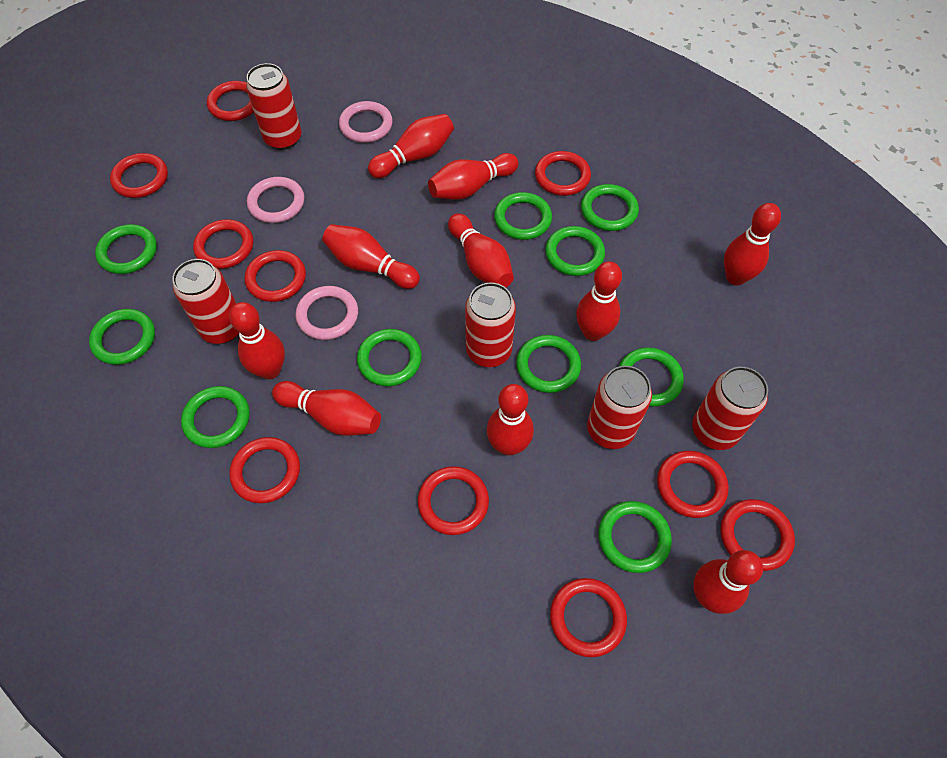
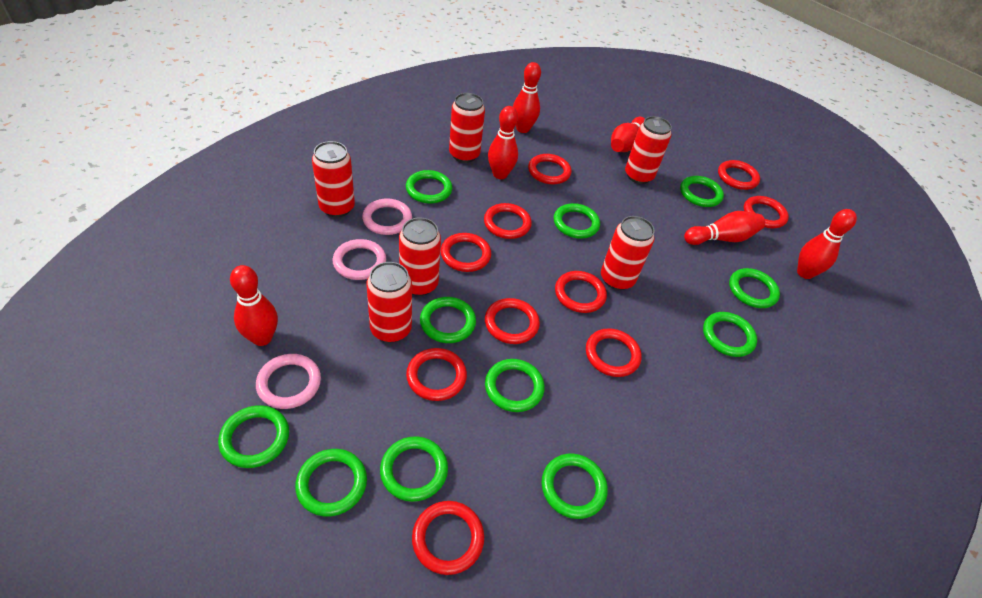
green ring: [89,309,155,365] [95,224,157,274] [181,386,250,448] [357,329,422,386] [494,192,552,240] [516,335,581,393] [545,226,605,276] [581,184,639,231] [598,501,672,573] [619,347,684,406] = 10 -> [218,405,289,468] [295,449,367,517] [380,436,448,502] [406,170,452,204] [420,297,476,343] [485,359,545,412] [542,454,608,519] [554,203,600,239] [680,176,724,207] [703,312,757,357] [729,268,780,308] = 11
red bowling pin: [229,302,285,379] [272,381,381,436] [322,224,420,289] [368,114,454,178] [428,153,518,200] [448,214,514,287] [487,384,534,455] [576,262,622,341] [693,550,763,614] [724,203,781,286] = 10 -> [230,265,278,346] [488,106,518,179] [513,62,541,133] [611,117,645,152] [684,211,765,245] [797,209,857,279] = 6
red can: [172,259,239,344] [246,63,302,150] [465,282,516,367] [587,366,652,449] [692,367,768,450] = 5 -> [312,141,355,217] [367,262,412,343] [399,218,441,296] [449,93,485,163] [601,216,654,290] [625,116,672,184] = 6

